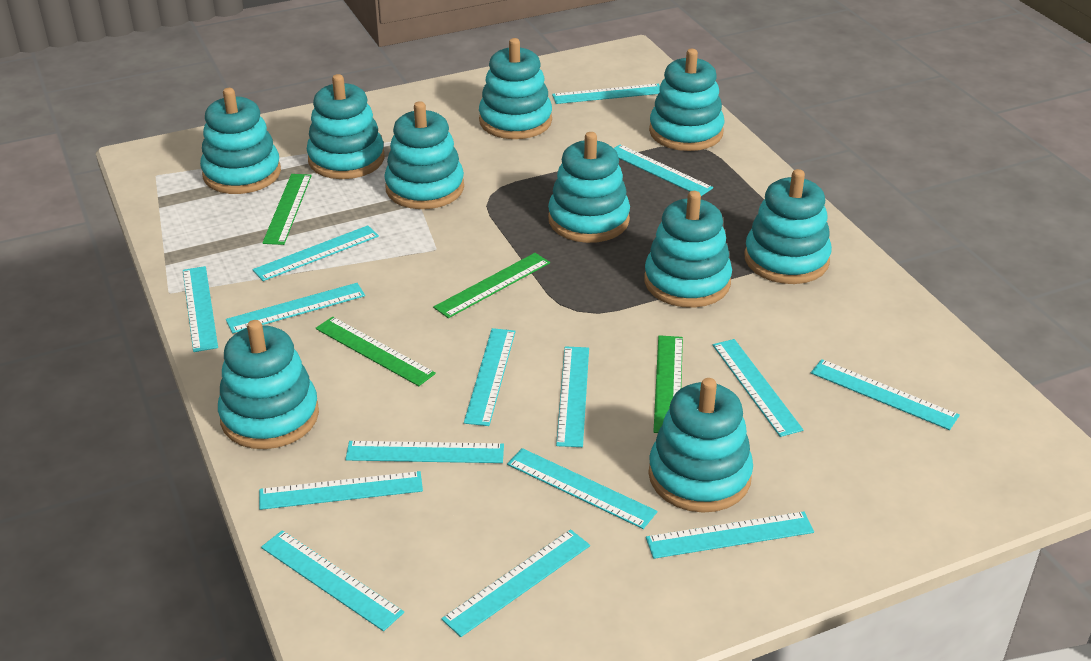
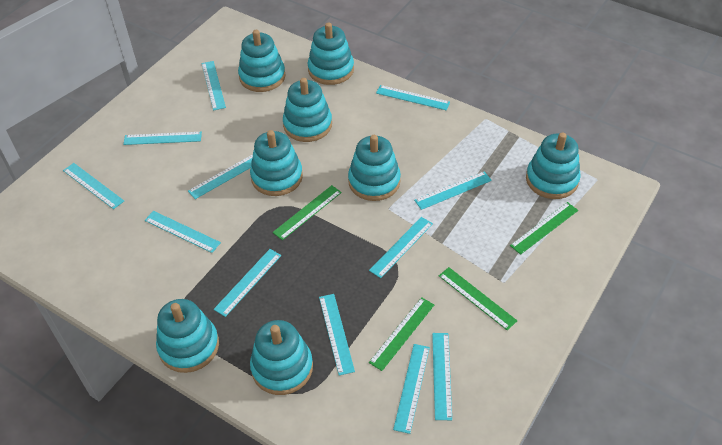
turquoise ruler: [183,266,218,352] [226,283,365,333] [252,225,379,281] [259,471,423,510] [261,530,404,631] [346,441,504,463] [441,529,590,637] [464,328,515,426] [507,448,658,529] [552,84,660,104] [556,347,589,447] [614,144,713,196] [646,511,814,559] [713,339,803,437] [811,359,960,430] = 15 -> [63,163,124,209] [123,132,202,145] [145,211,221,253] [188,154,253,199] [202,61,226,110] [214,249,281,317] [319,294,355,376] [369,217,433,278] [376,85,450,110] [393,344,430,434] [414,171,492,210] [432,333,452,420] = 12
turquoise stacking toy: [200,88,281,194] [218,320,319,449] [307,74,385,179] [384,101,464,209] [479,38,552,139] [548,132,630,243] [644,191,732,308] [648,378,753,513] [649,49,724,151] [744,169,832,284] = 10 -> [156,299,219,373] [238,30,286,92] [250,130,303,196] [250,320,313,395] [283,78,332,142] [308,23,354,85] [348,135,401,201] [526,132,580,199] = 8

